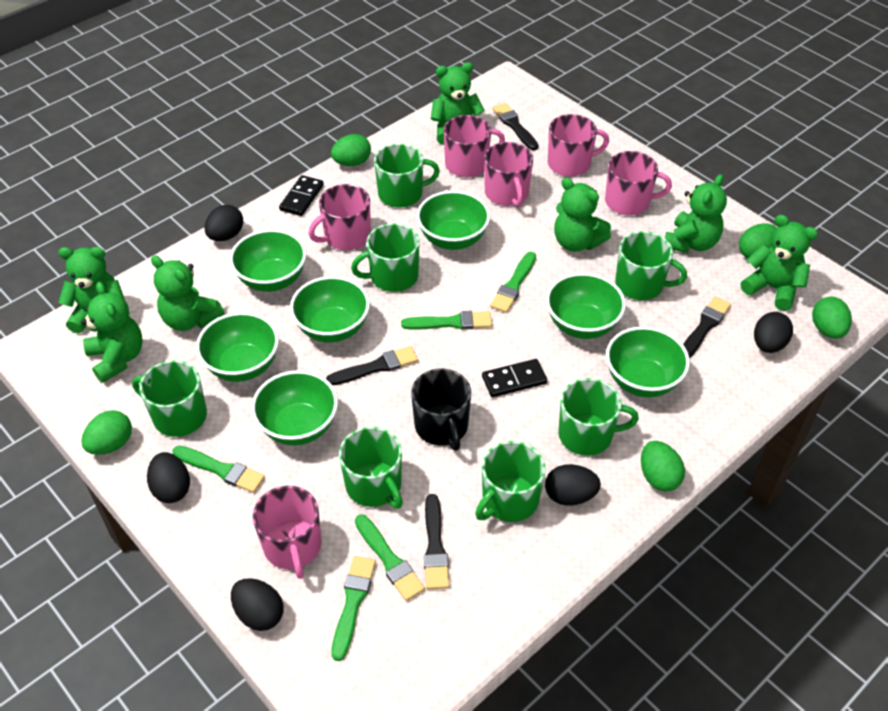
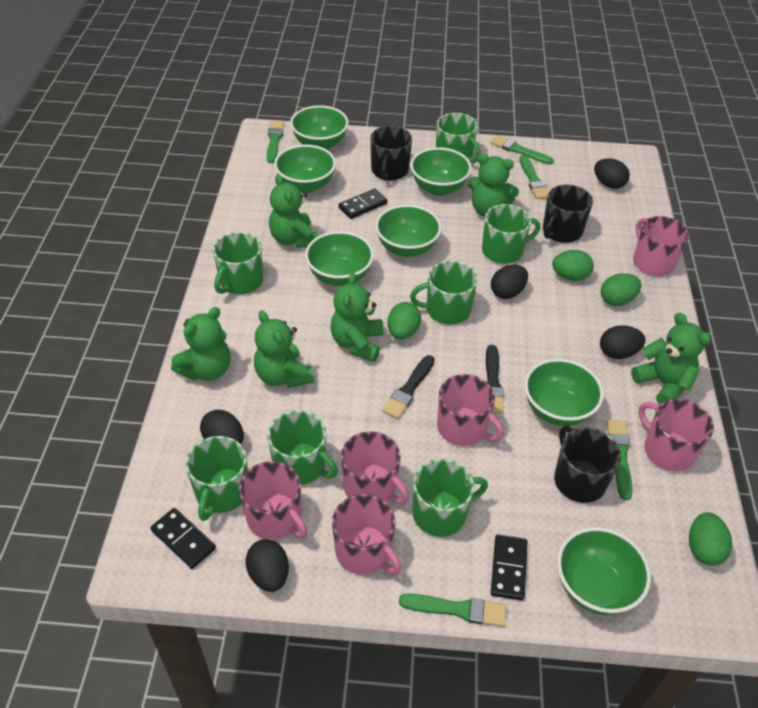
black brush: [326,346,418,385] [424,494,449,589] [492,103,538,150] [683,296,731,358] = 4 -> [382,355,434,419] [486,345,504,413] = 2
black domino: [279,175,324,216] [482,359,547,397] = 2 -> [150,508,216,569] [339,189,388,219] [491,535,527,601] = 3
black mug: [411,369,471,451] = 1 -> [370,126,412,181] [543,185,593,243] [554,426,621,503] = 3
green egg: [81,410,132,455] [331,134,371,166] [641,441,685,491] [739,223,777,258] [812,297,852,339] = 5 -> [387,302,421,339] [552,250,594,281] [601,273,641,306] [689,512,732,566] = 4
green teddy bear: [58,247,125,334] [81,282,143,383] [151,256,225,331] [431,62,485,145] [554,178,611,252] [665,174,727,253] [741,215,818,311] = 7 -> [171,307,231,381] [254,310,314,388] [269,174,318,248] [330,273,383,362] [468,154,519,217] [631,313,711,405] = 6

